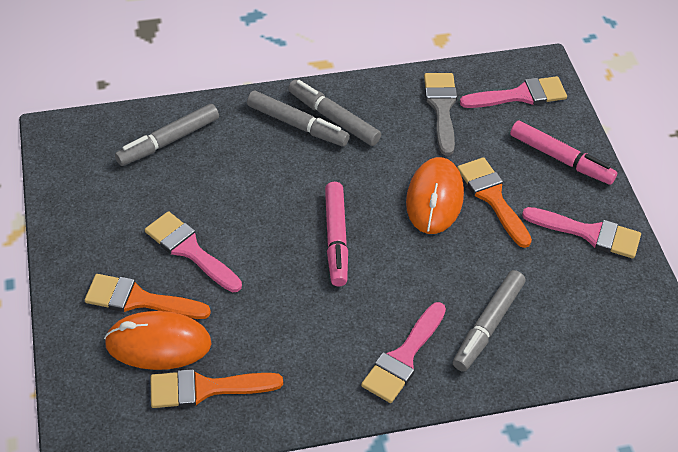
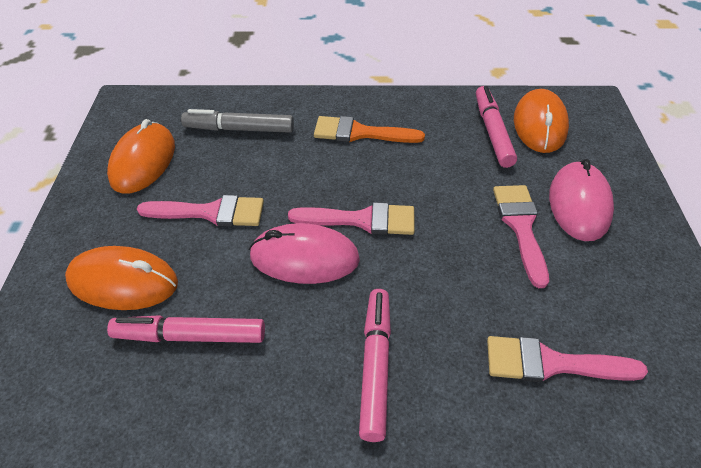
grey brush: [424,73,457,156] = 1 -> none = 0
grey marker: [115,104,219,166] [247,91,350,146] [288,80,381,146] [453,270,525,372] = 4 -> [181,109,294,133] = 1
orange brush: [85,274,211,319] [151,369,283,408] [457,157,532,248] = 3 -> [314,116,425,143] = 1
orange mouse: [104,311,212,370] [406,157,464,234] = 2 -> [65,246,178,310] [107,119,175,194] [514,89,569,153] = 3
pink marker: [325,182,348,286] [510,121,617,185] = 2 -> [107,315,265,343] [359,289,391,442] [476,86,517,168] = 3
pink mouse: none = 0 -> [249,223,360,284] [549,159,614,241] = 2

